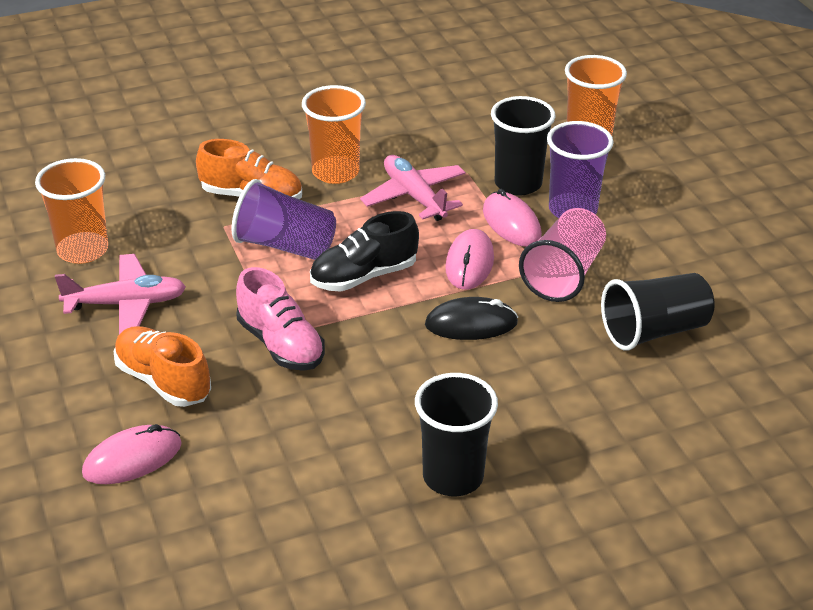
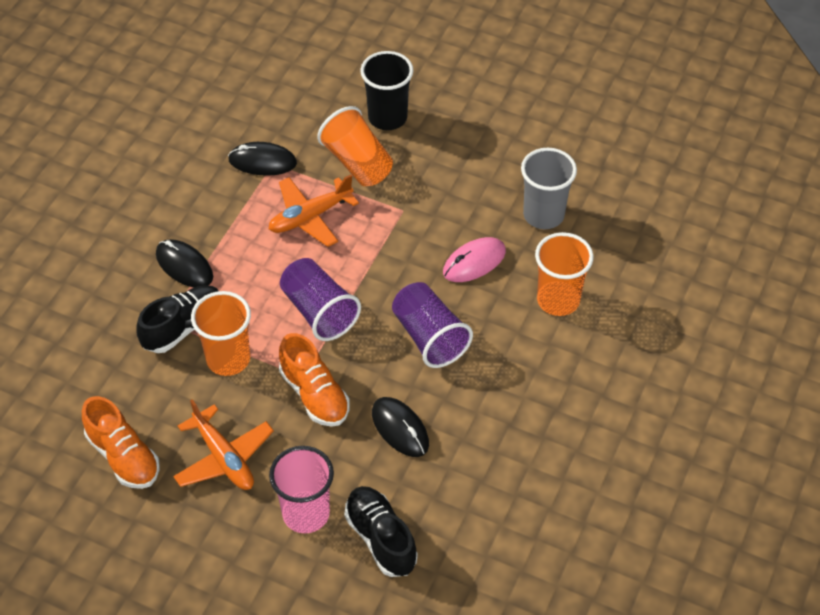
black cup: [415,373,498,496] [491,96,555,196] [601,273,715,351] = 3 -> [360,51,413,130] = 1
black mouse: [425,297,518,340] = 1 -> [156,239,213,287] [228,142,297,176] [372,397,429,457] = 3
black shoe: [310,211,419,292] = 1 -> [137,285,219,353] [344,486,418,577] = 2
grey cup: none = 0 -> [521,148,577,229] = 1
orange plane: none = 0 -> [173,399,274,490] [269,175,359,247] = 2
pink mouse: [82,424,182,484] [445,229,494,290] [483,189,542,247] = 3 -> [443,237,506,282] = 1
pink plane: [55,254,186,334] [360,155,466,221] = 2 -> none = 0
pink shoe: [236,267,325,371] = 1 -> none = 0

